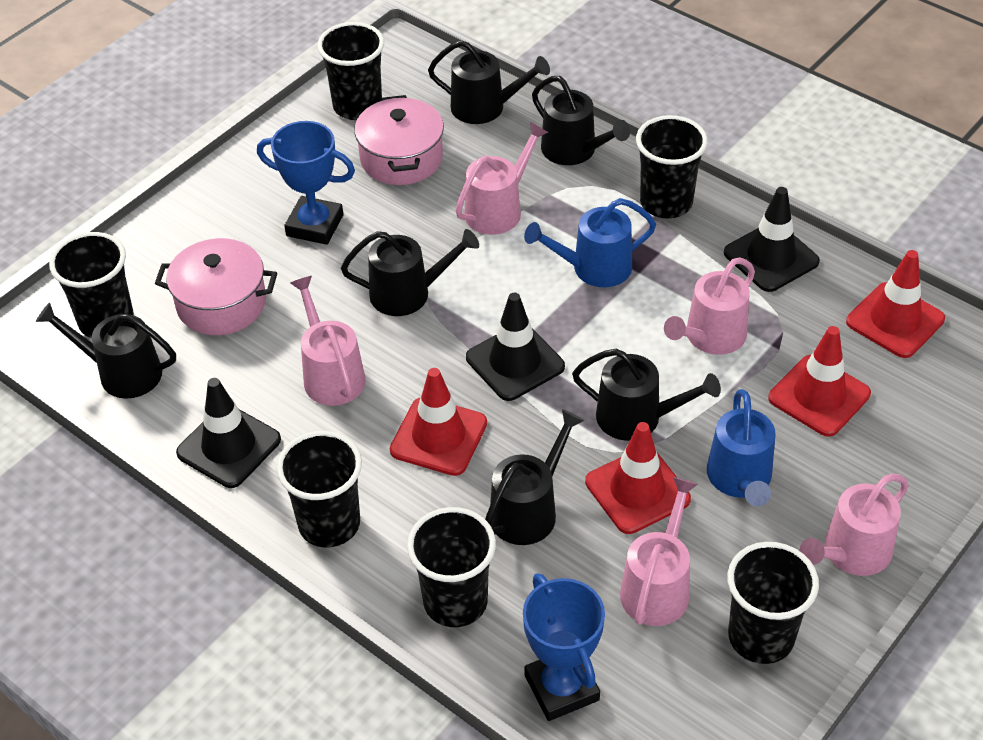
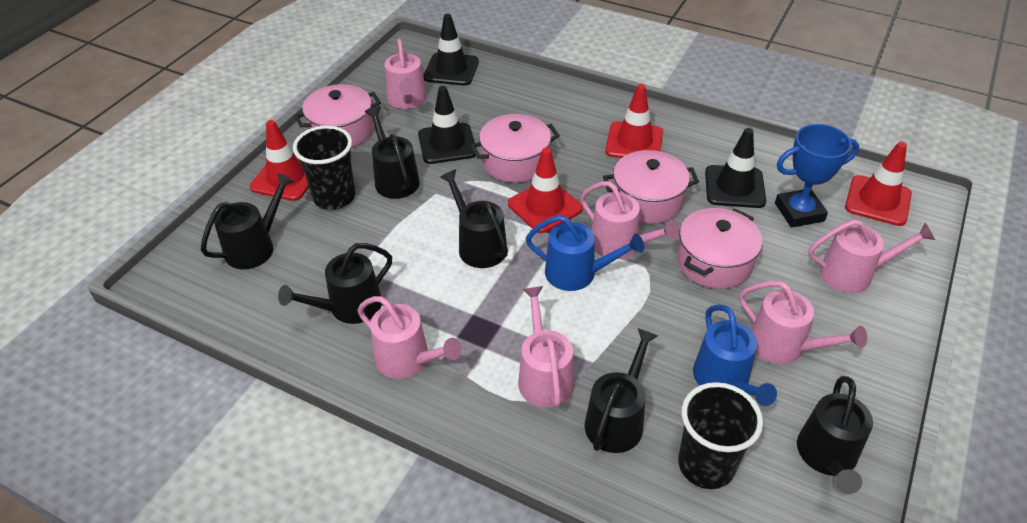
black cup: [49,232,134,338] [277,431,362,547] [317,22,384,120] [407,507,496,627] [636,115,708,218] [727,542,819,664] = 6 -> [293,126,356,210] [678,382,763,489] = 2
blue trophy: [257,121,355,245] [523,573,605,721] = 2 -> [775,124,859,227] = 1
pink pot: [155,238,277,335] [354,95,444,185] = 2 -> [294,84,381,147] [470,114,560,183] [603,150,699,224] [677,208,762,289] = 4
pink watering can: [290,276,365,406] [455,122,549,235] [620,477,698,626] [664,257,755,355] [800,474,909,576] = 5 -> [357,296,462,379] [384,39,427,109] [518,286,574,408] [580,181,679,259] [739,281,867,364] [808,219,935,293] = 6

